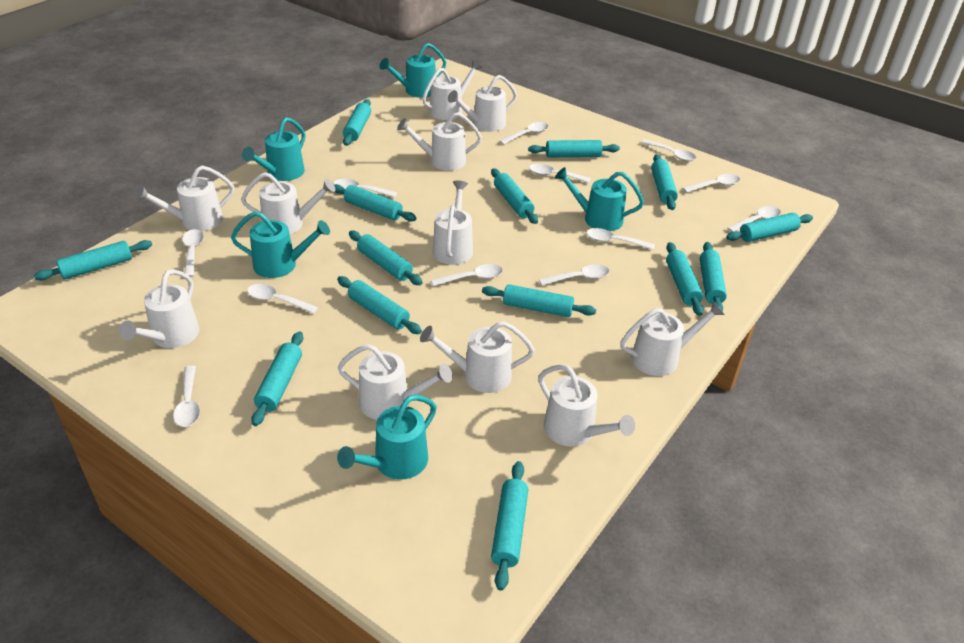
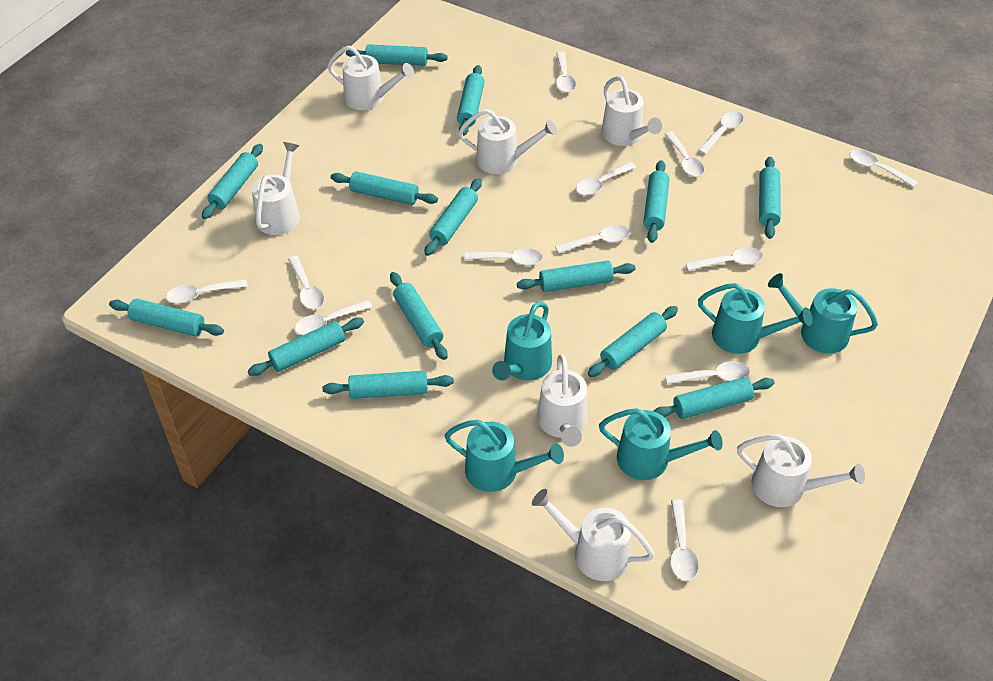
white spoon: [173,366,200,427] [182,229,204,277] [247,284,319,314] [334,179,397,198] [431,264,503,286] [499,122,548,145] [529,164,591,183] [539,264,610,285] [586,228,655,250] [641,139,696,161] [683,174,740,193] [727,206,781,232] = 12 -> [166,279,247,304] [288,256,324,310] [294,300,372,335] [465,248,543,266] [555,225,630,254] [556,51,576,93] [576,162,636,196] [664,132,704,177] [665,361,750,384] [670,499,699,581] [685,247,763,271] [698,111,744,154] [850,149,918,188] = 13
white watering can: [119,269,199,348] [135,166,234,231] [241,172,336,234] [338,344,453,420] [397,112,482,171] [420,321,535,393] [422,60,482,120] [433,181,473,265] [448,75,517,132] [538,364,635,447] [621,301,725,376] = 11 -> [252,142,300,235] [327,45,414,110] [458,109,557,174] [532,489,655,581] [537,354,587,447] [601,76,662,146] [737,434,865,507] = 7

